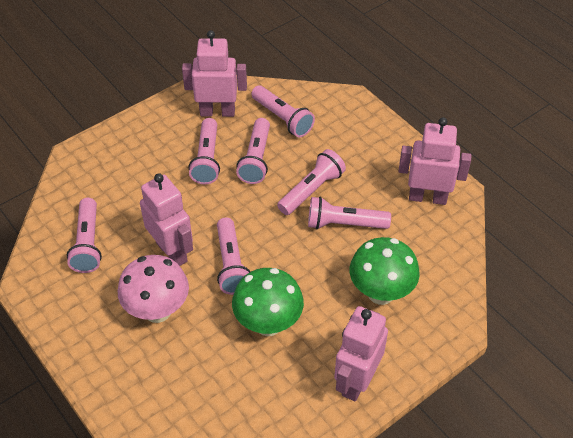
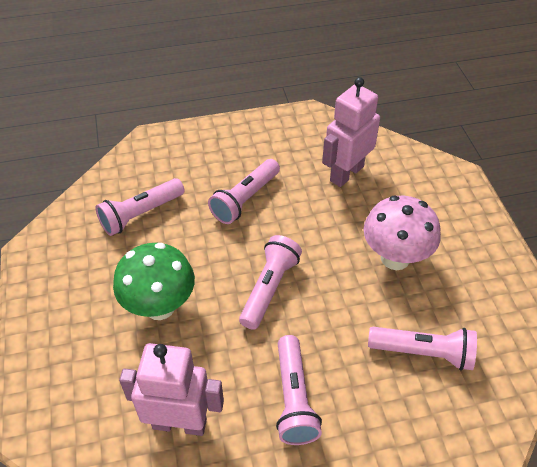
green mushroom: [232,268,304,336] [350,237,420,305] = 2 -> [113,243,195,320] = 1
pink flashlight: [67,198,102,273] [189,118,220,184] [217,217,251,295] [236,118,270,184] [251,85,315,137] [277,149,346,215] [308,197,391,229] = 7 -> [95,178,185,236] [208,159,280,224] [239,235,302,330] [276,335,322,445] [368,327,477,371] = 5
pink robot: [140,173,193,266] [182,30,247,117] [334,306,388,401] [399,117,471,205] = 4 -> [119,343,224,436] [322,77,380,187] = 2

